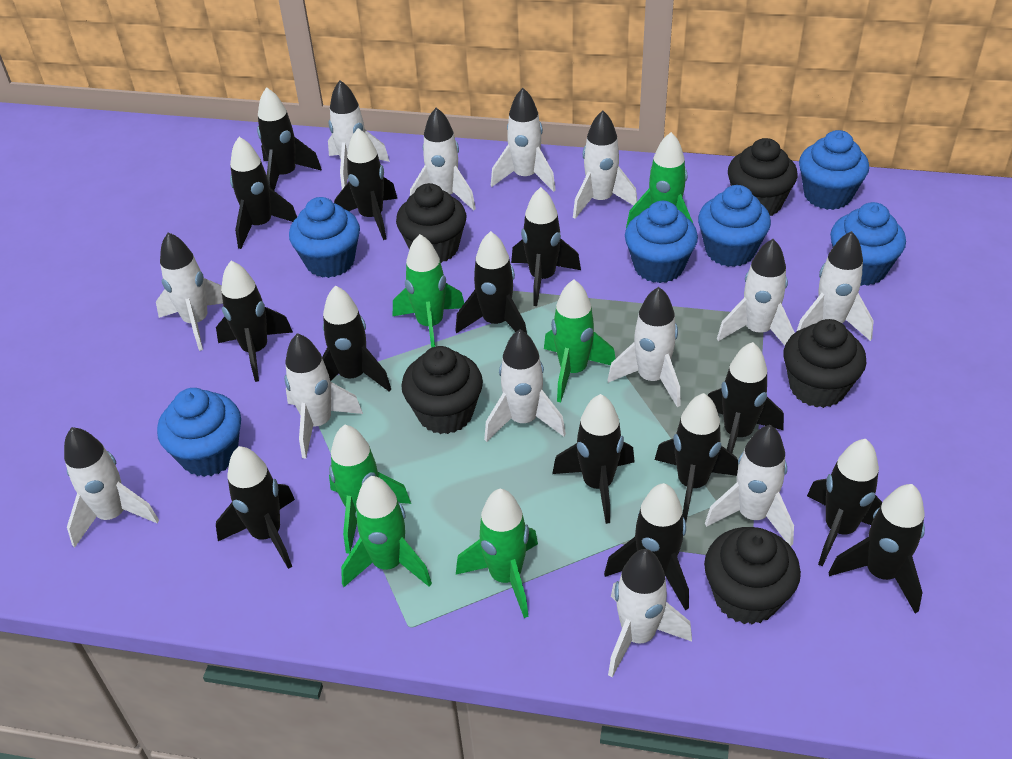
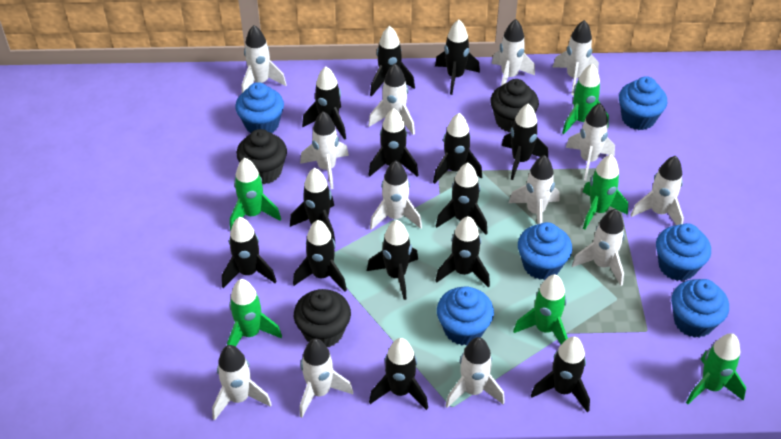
black cupcake: [396,183,466,263] [401,346,483,434] [704,527,801,625] [728,138,798,216] [784,319,867,408] = 5 -> [236,129,287,184] [294,289,351,347] [490,79,539,132] = 3

